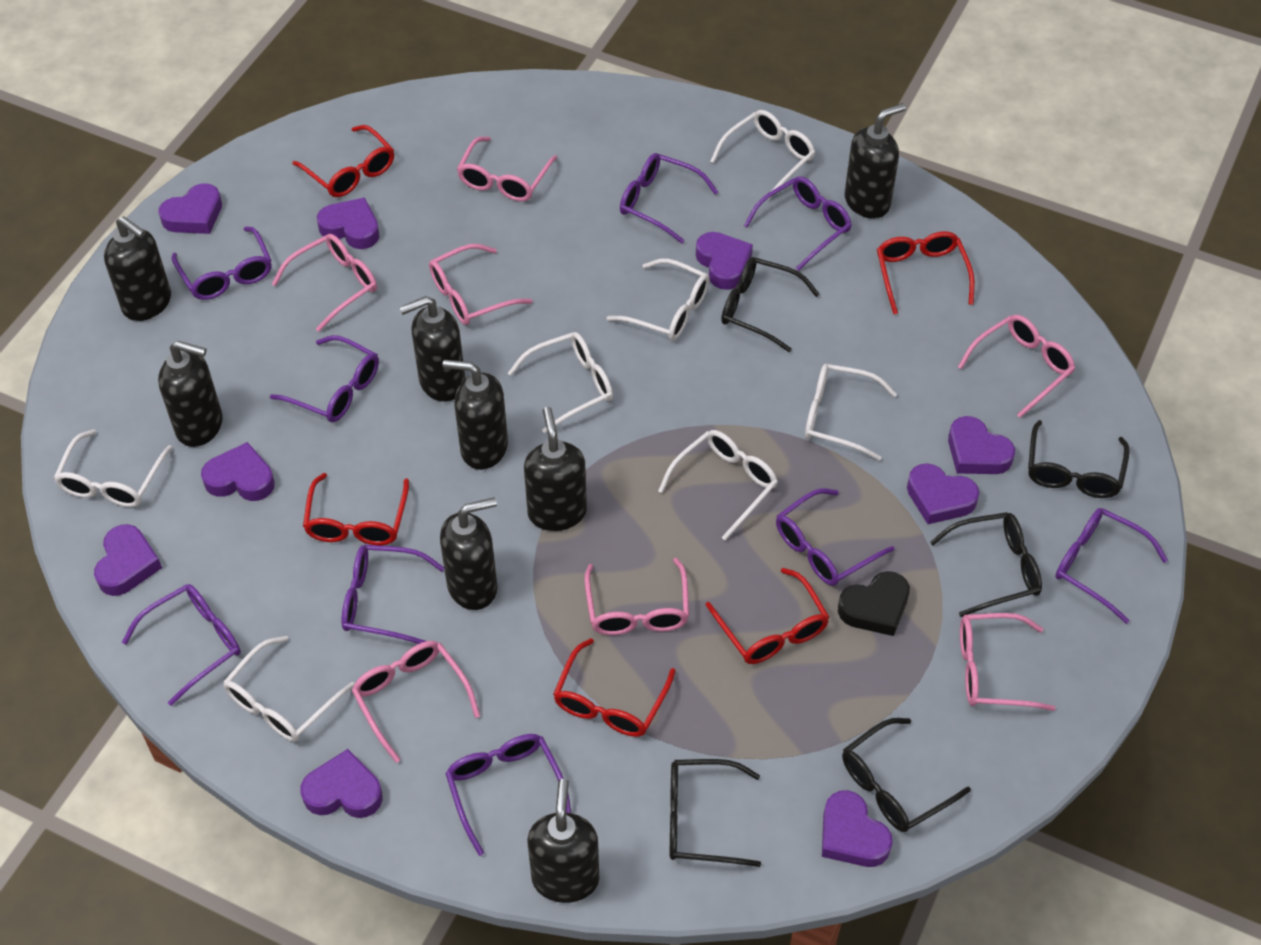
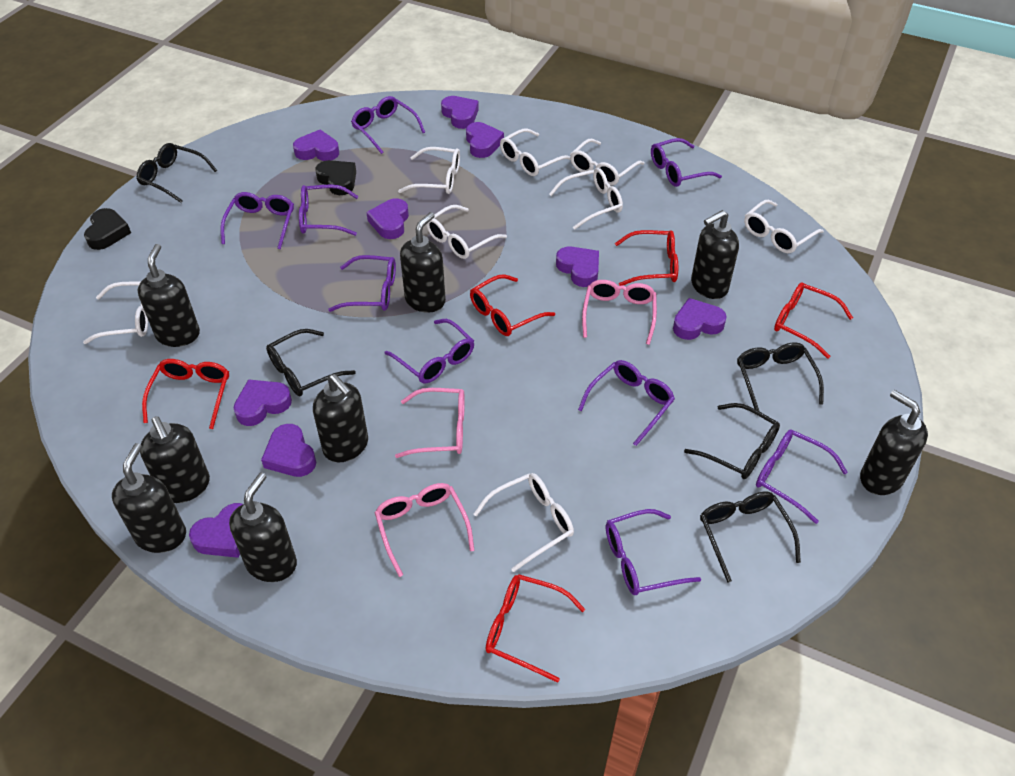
black heart: [838,571,910,636] = 1 -> [84,208,131,250] [315,160,356,195] = 2
pink glasses: [272,234,377,332] [351,641,480,763] [429,244,533,325] [457,137,558,202] [584,558,689,635] [958,315,1075,418] [960,613,1056,711] = 7 -> [374,483,475,577] [395,388,465,458] [582,280,657,345] = 3
white glasses: [54,429,172,507] [223,636,355,742] [508,332,613,433] [606,259,710,341] [658,430,778,541] [710,110,815,200] [805,364,897,461] = 7 -> [83,282,148,344] [398,147,460,194] [426,205,507,259] [473,473,574,572] [500,129,571,176] [549,168,623,230] [570,138,645,185] [744,200,824,253] = 8

